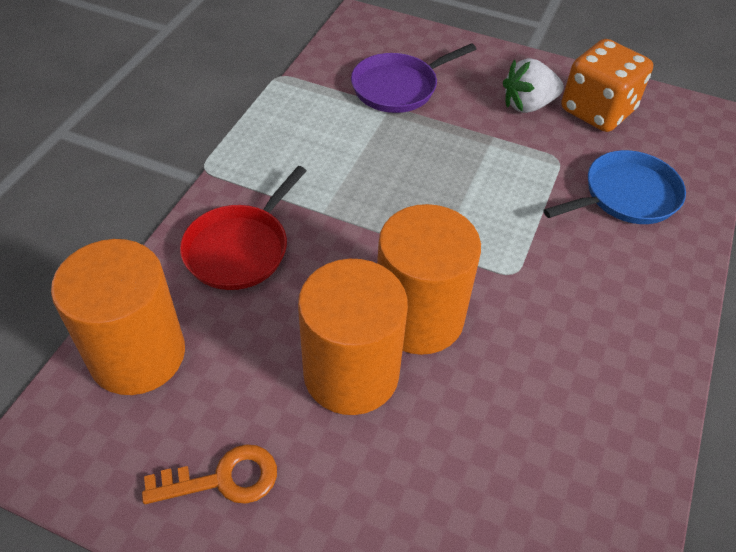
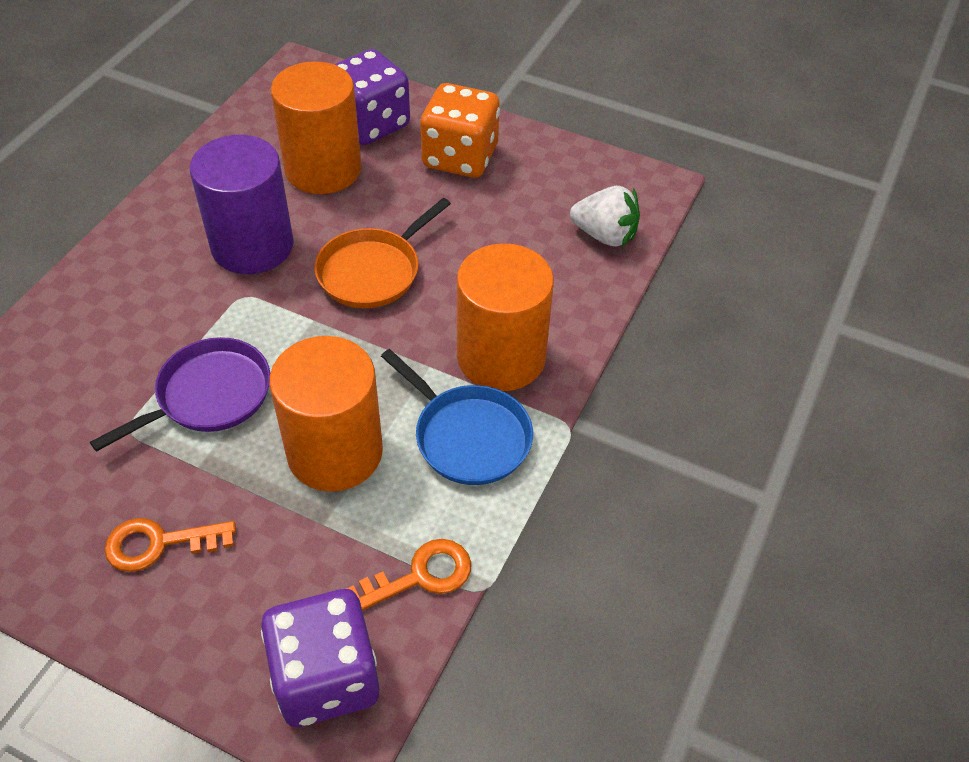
orange key: [142,444,277,504] = 1 -> [105,518,236,572] [346,539,471,611] = 2
orange pan: none = 0 -> [314,198,451,308] = 1
purple cylinder: none = 0 -> [190,135,294,274] = 1
purple dice: none = 0 -> [261,589,379,727] [334,49,410,145] = 2
red pan: [180,166,307,290] = 1 -> none = 0

